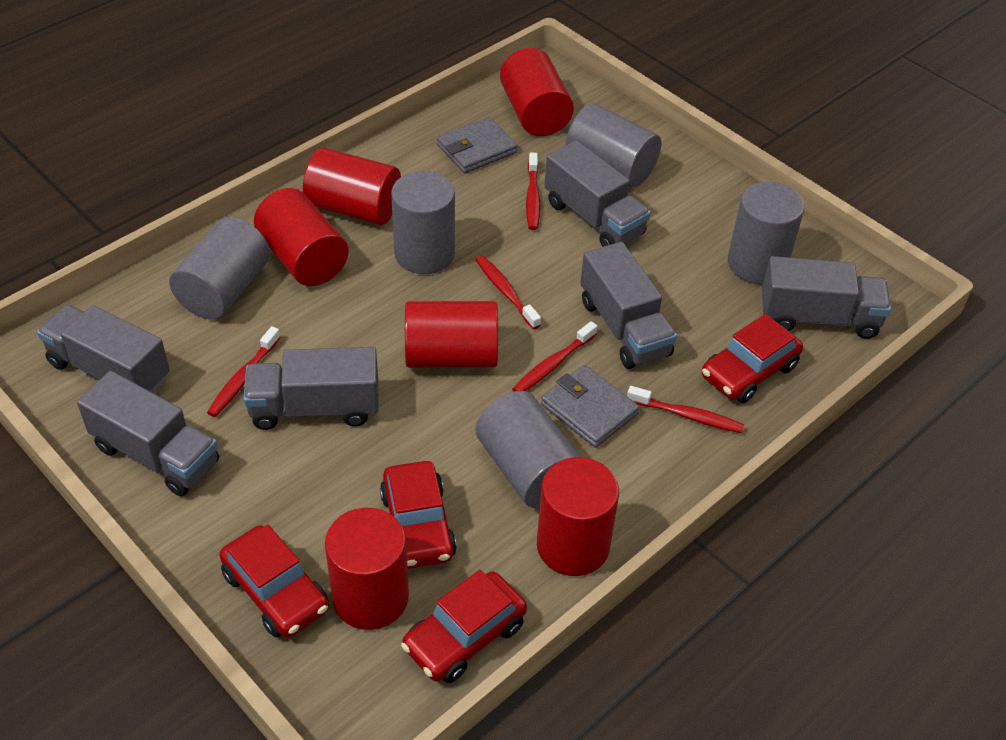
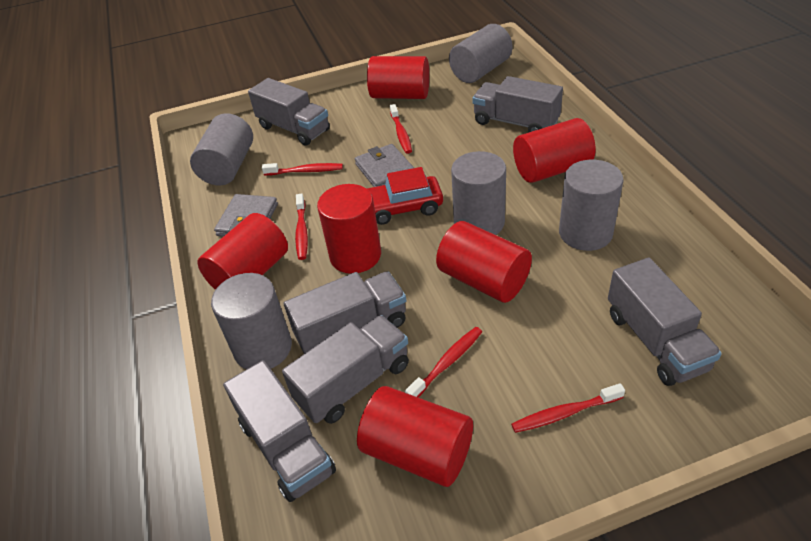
red car: [219,524,329,638] [380,461,457,569] [401,570,527,683] [702,314,803,403] = 4 -> [367,167,443,225] = 1

